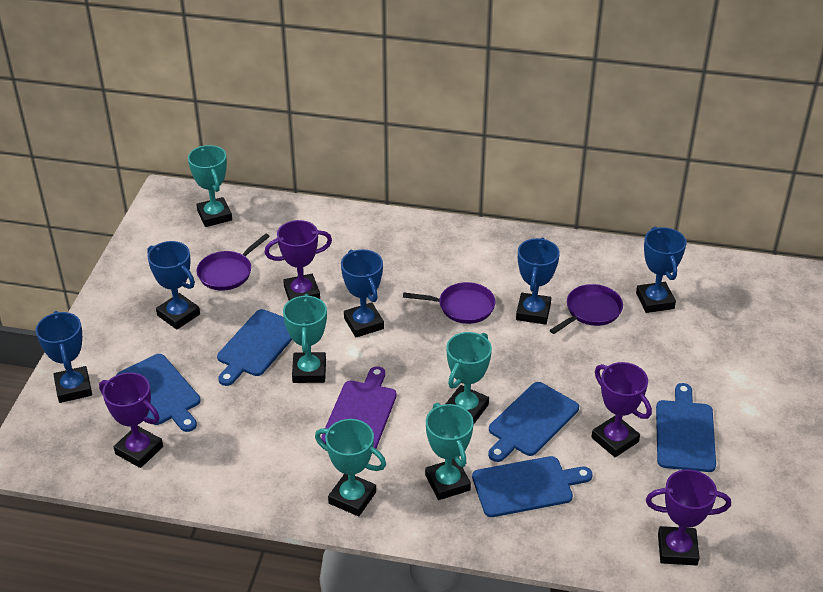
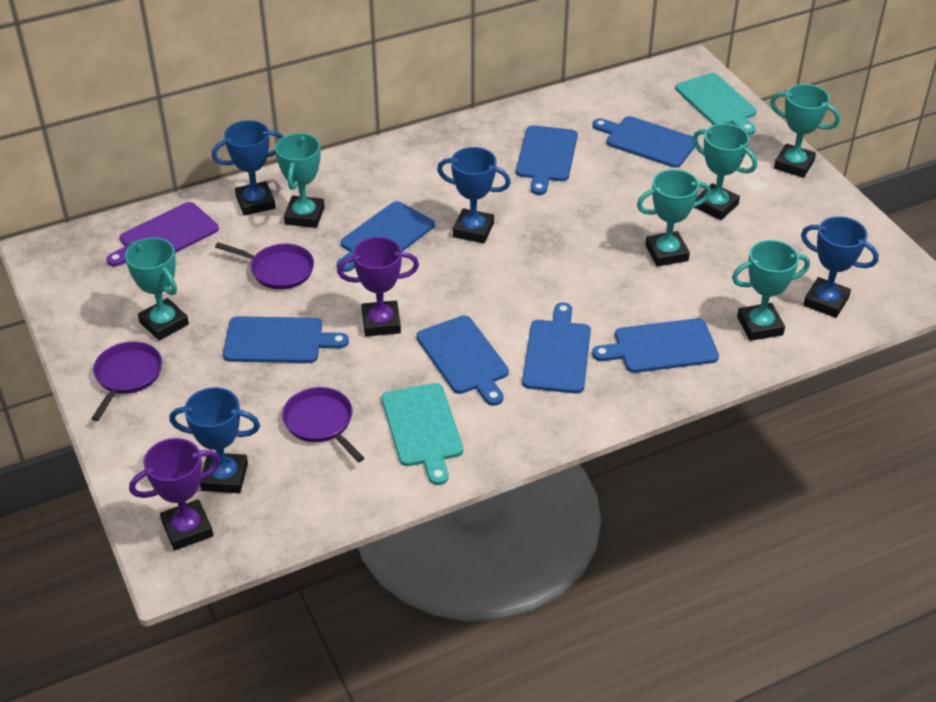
blue cutting board: [116,354,201,432] [217,309,292,386] [472,456,593,517] [488,382,579,462] [656,383,716,472] = 5 -> [223,316,349,363] [337,201,435,272] [416,315,509,406] [516,125,578,195] [522,302,591,394] [592,116,695,168] [592,318,719,373] = 7
blue trophy: [36,311,92,403] [147,241,200,330] [341,249,384,337] [516,238,560,325] [636,227,686,313] = 5 -> [169,387,260,493] [212,120,283,216] [437,147,511,243] [801,216,879,318] = 4
purple trophy: [99,372,163,468] [265,220,332,301] [591,362,652,457] [646,469,731,565] = 4 -> [129,438,221,550] [337,237,419,336] = 2
turquoise cutting board: none = 0 -> [382,383,463,485] [676,73,757,135] = 2
turquoise trophy: [188,145,232,227] [283,294,327,383] [315,419,386,516] [425,403,474,500] [446,332,492,425] = 5 -> [125,237,189,340] [275,133,325,228] [637,169,711,267] [693,124,757,220] [732,240,810,341] [770,84,840,178] = 6

